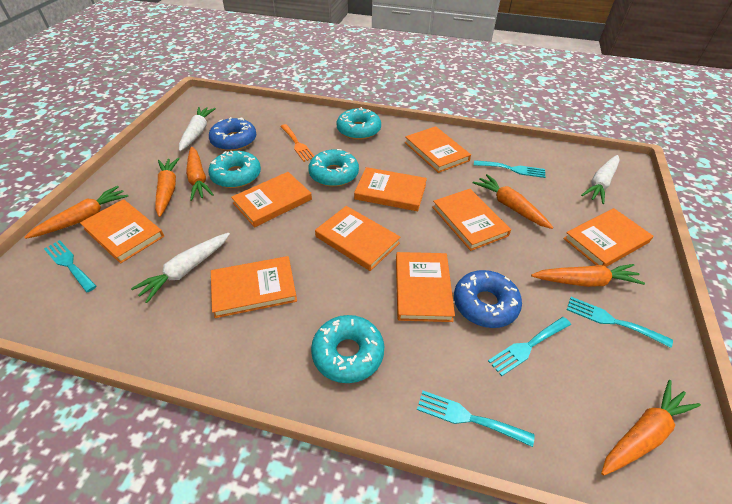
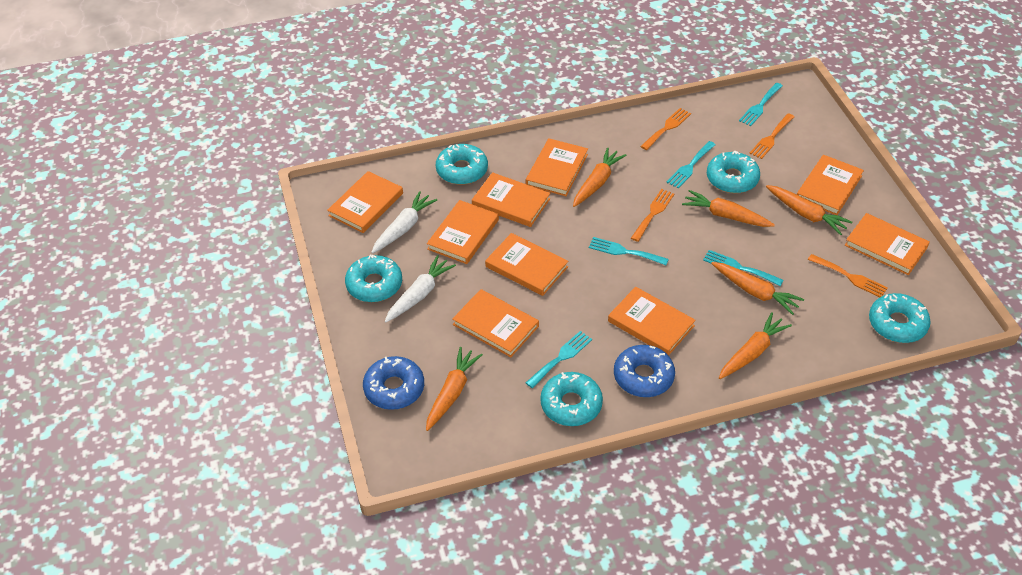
orange fork: [280,124,314,162] = 1 -> [631,189,674,242] [640,108,691,150] [749,113,794,159] [808,254,888,297] = 4
turquoise donut: [209,151,261,188] [308,149,359,187] [311,315,384,383] [337,107,381,140] = 4 -> [345,254,402,302] [436,144,488,185] [540,372,603,426] [707,151,760,193] [869,293,931,343] = 5
white carrot: [131,233,230,303] [179,107,216,151] [581,155,620,204] = 3 -> [371,191,437,253] [385,255,456,323] = 2

